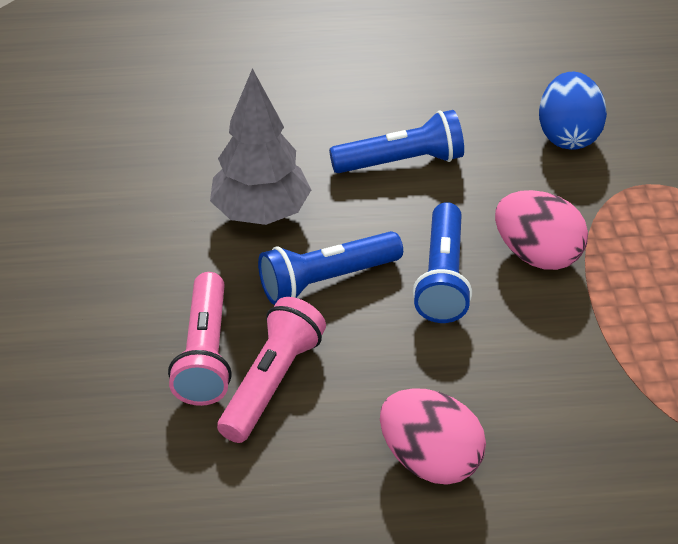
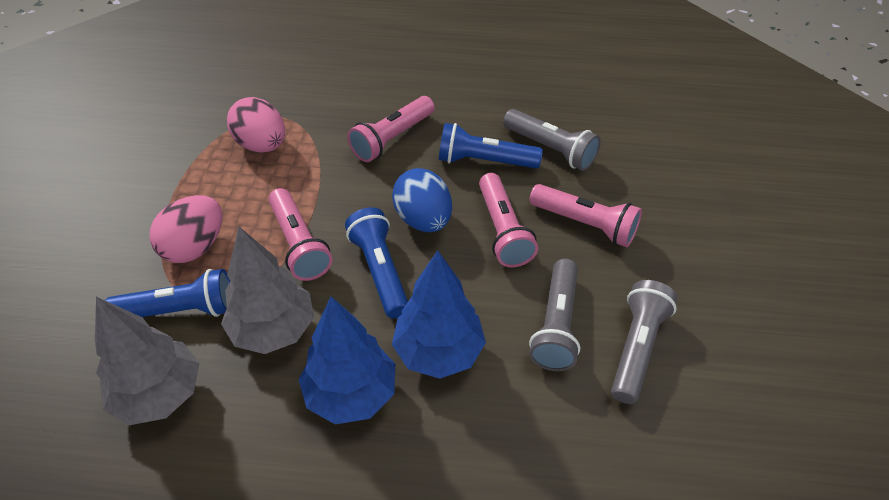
blue tree: none = 0 -> [299,296,395,425] [392,250,486,379] = 2
grey flashlight: none = 0 -> [503,109,601,171] [529,259,580,371] [611,280,677,404] = 3
grey tree: [210,68,311,225] = 1 -> [95,297,200,425] [221,227,314,354] = 2
pink flashlight: [168,272,232,406] [217,297,326,443] = 2 -> [268,188,332,281] [347,96,435,162] [479,173,538,267] [529,184,642,247] = 4

